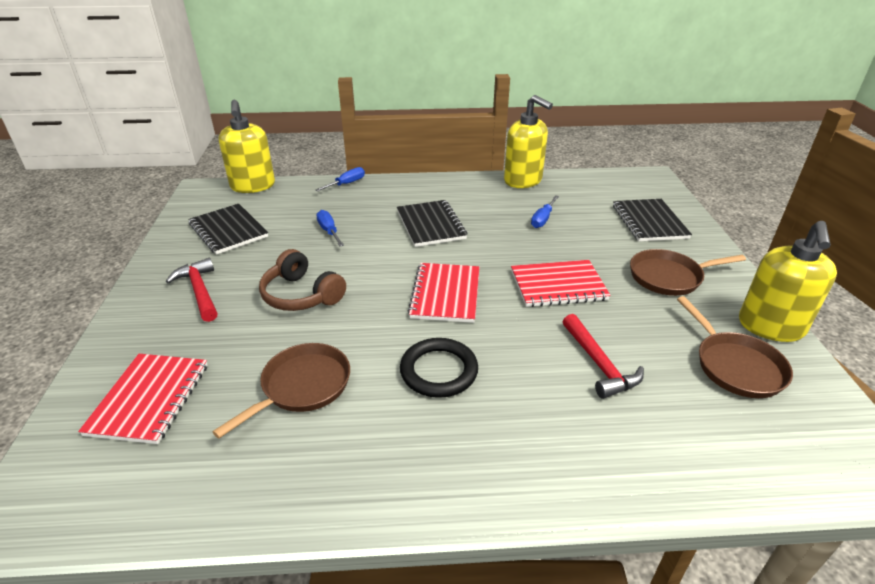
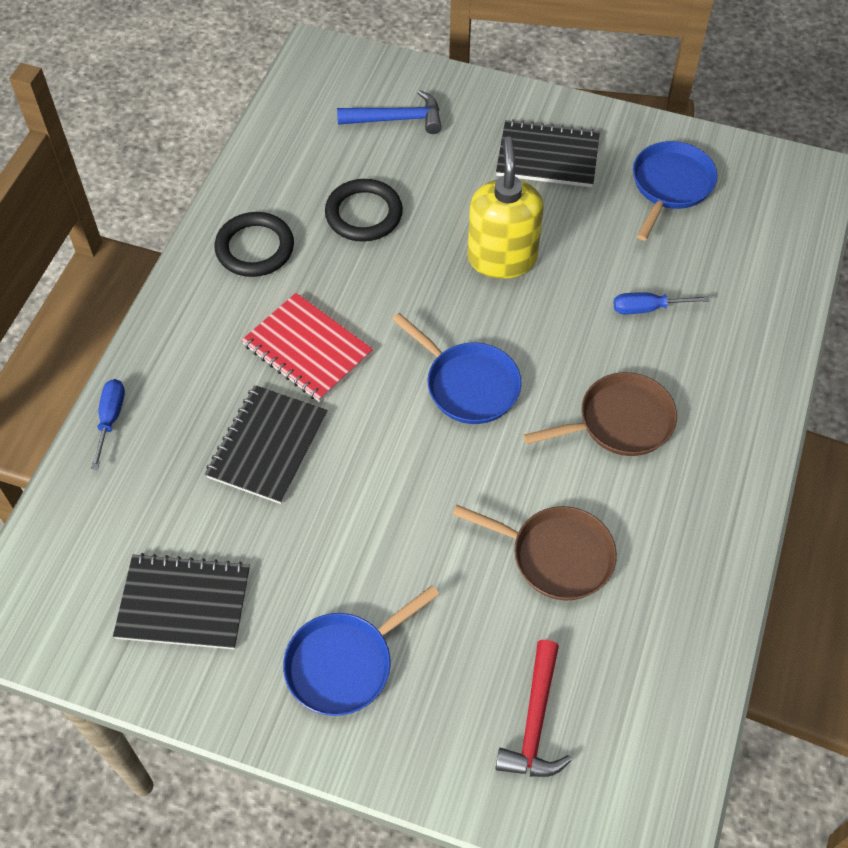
black ring: [400,338,478,398] = 1 -> [215,212,294,277] [325,179,403,242] = 2
blue hammer: none = 0 -> [337,90,442,134] = 1
blue pan: none = 0 -> [283,585,440,716] [392,313,522,424] [633,141,717,240] = 3
blue screwdriver: [315,167,365,192] [316,210,344,246] [531,195,559,228] = 3 -> [91,379,125,469] [614,292,710,314] = 2
brown headphones: [259,249,346,311] = 1 -> none = 0
brown pan: [212,343,350,438] [630,249,746,296] [677,296,793,398] = 3 -> [452,505,617,601] [523,372,677,456] = 2
red hammer: [166,258,217,322] [563,314,644,399] = 2 -> [495,640,572,777] = 1
red notebook: [78,354,208,444] [408,263,479,323] [511,260,611,307] = 3 -> [242,293,373,402] = 1
yellow soap dispenser: [218,100,275,193] [504,95,553,188] [739,221,837,342] = 3 -> [468,136,544,279] = 1

